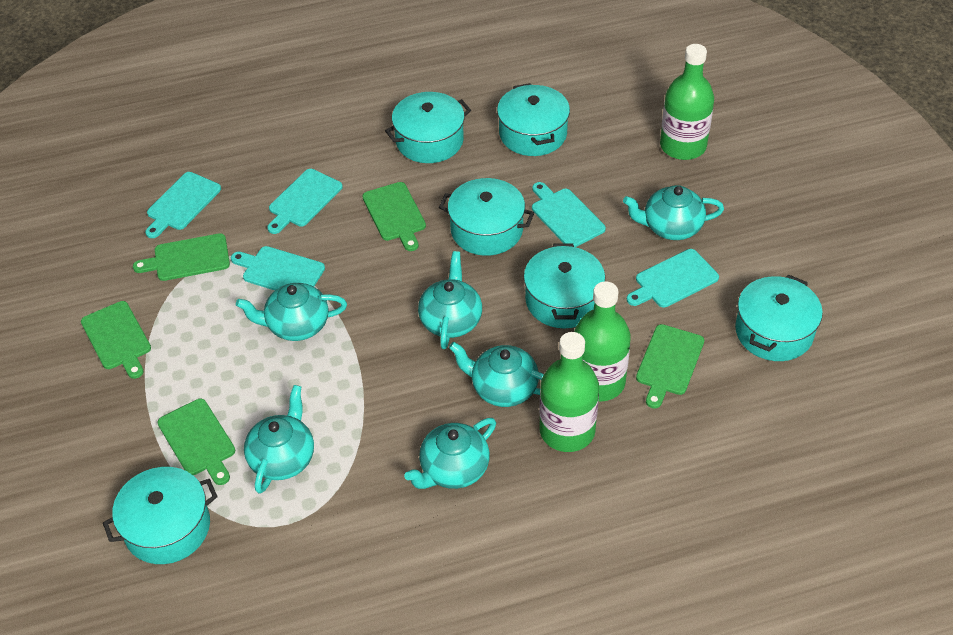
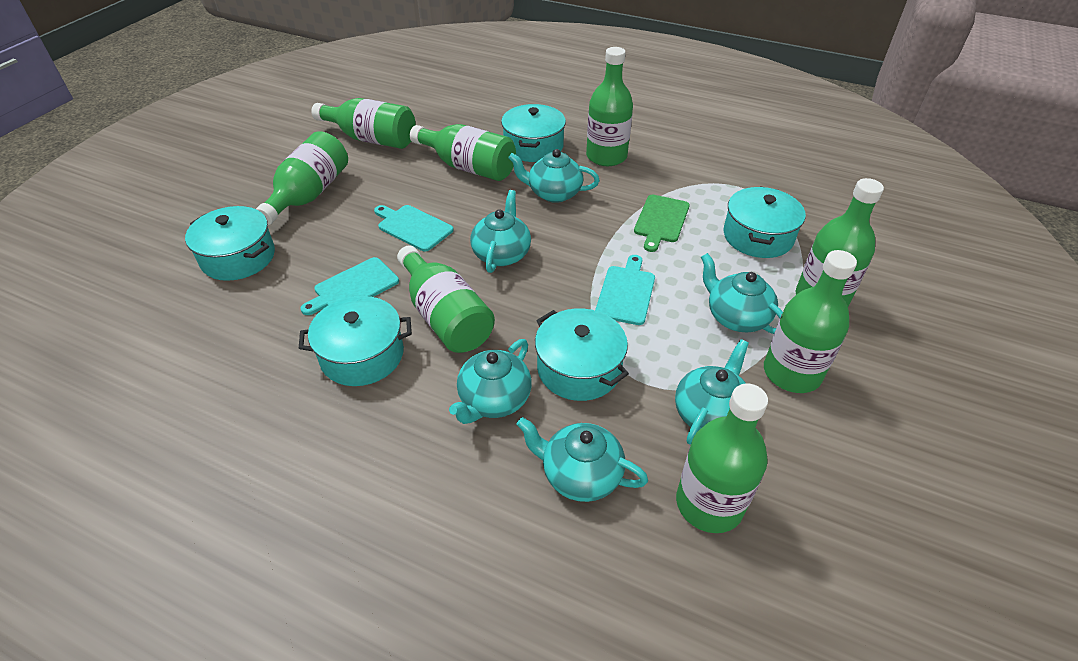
green bottle: [540,332,599,452] [574,281,631,402] [660,44,714,160] = 3 -> [256,131,348,225] [311,98,416,149] [397,246,495,353] [410,124,516,181] [586,47,633,166] [676,384,768,533] [764,250,857,393] [796,178,884,307] = 8
green cutting board: [81,301,151,379] [133,233,230,281] [157,399,235,485] [362,182,426,251] [636,324,704,409] = 5 -> [634,195,690,252] = 1
turquoise cutting board: [145,172,221,238] [231,246,325,290] [267,169,343,234] [532,182,606,247] [627,249,719,307] = 5 -> [300,257,399,315] [374,205,454,252] [595,255,655,325] = 3
turquoise pot: [103,467,218,564] [385,92,471,163] [439,178,534,256] [497,83,570,156] [524,243,605,328] [735,275,823,361] = 6 -> [185,206,275,281] [299,296,412,386] [501,104,566,162] [535,308,629,401] [724,186,806,258] = 5

